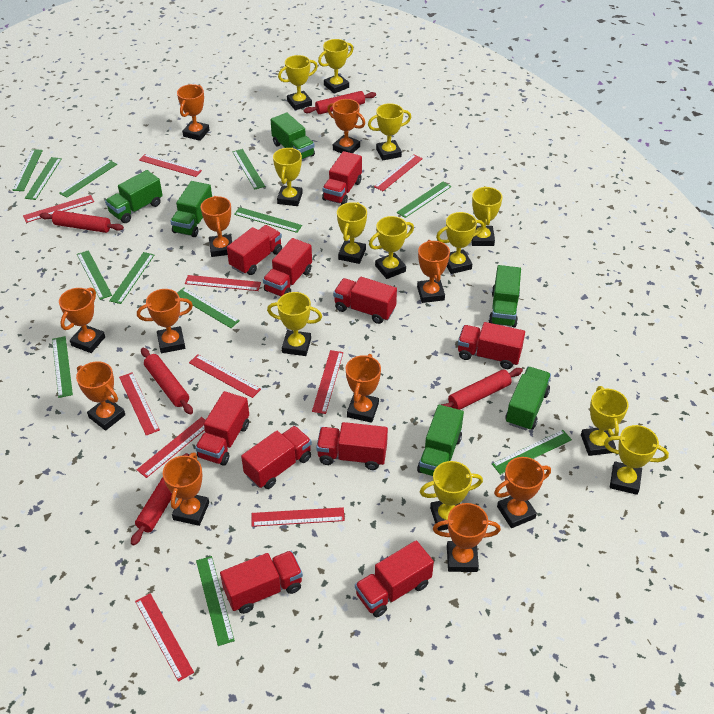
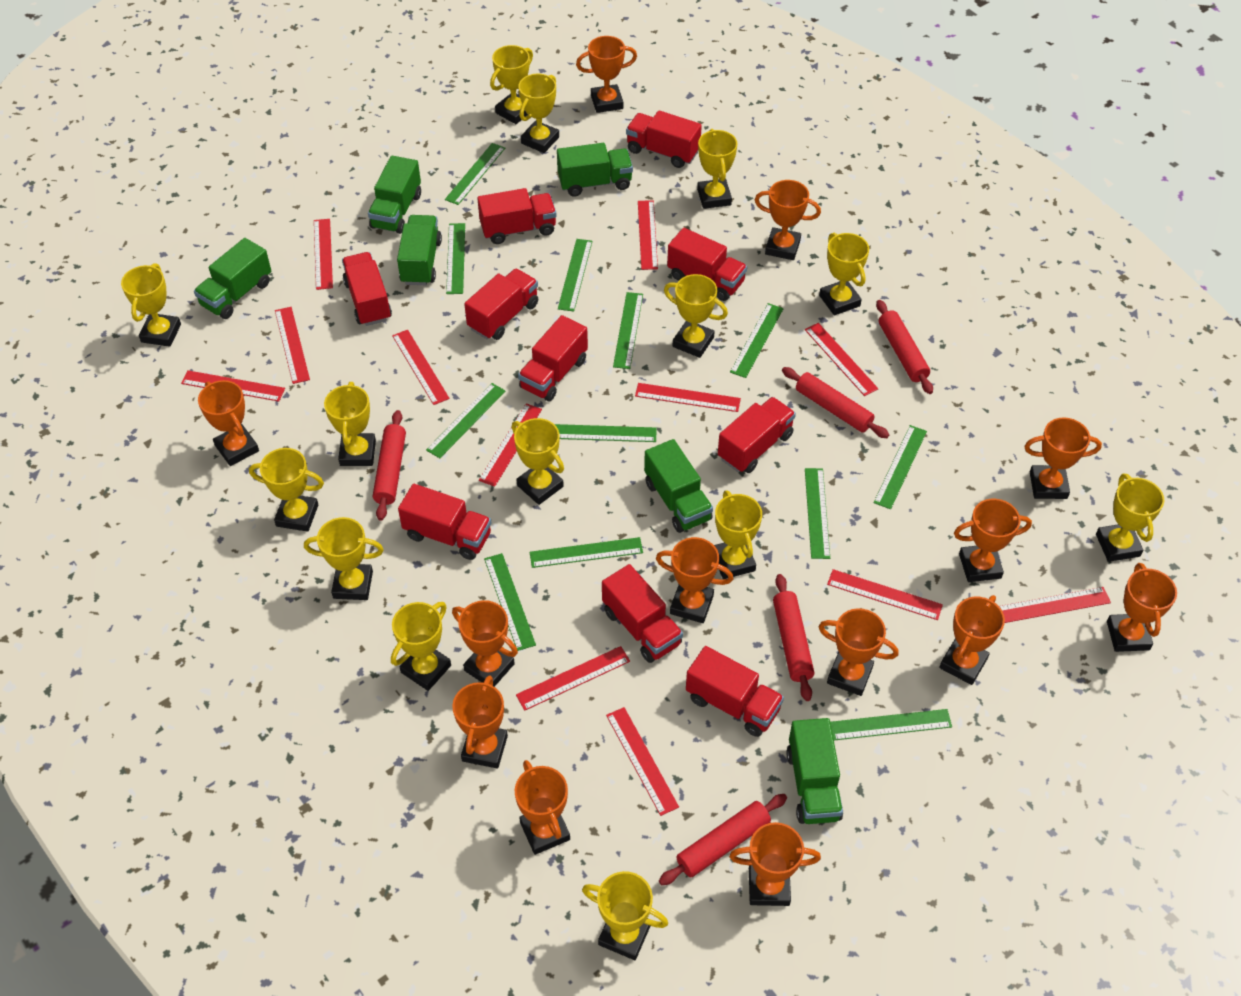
orange trophy: [59,288,105,353] [76,361,125,431] [137,289,193,353] [163,452,209,526] [177,84,209,141] [201,196,232,257] [327,99,365,153] [346,354,381,423] [417,240,450,303] [433,503,501,572] [494,457,551,528] = 11 -> [198,380,259,466] [452,600,518,687] [452,675,508,768] [515,760,570,855] [576,36,637,113] [656,537,733,623] [729,822,821,906] [755,180,821,260] [819,608,899,696] [939,595,1005,685] [954,499,1032,582] [1024,417,1102,499] [1107,563,1177,652] = 13
red ruler: [23,195,94,223] [119,372,160,436] [135,593,194,682] [137,417,205,478] [139,154,202,177] [185,275,261,291] [189,354,261,398] [252,507,345,527] [312,350,343,414] [374,154,423,191] = 10 -> [181,370,285,402] [275,307,310,384] [314,219,333,290] [392,330,450,405] [479,403,542,487] [516,646,630,711] [606,707,679,816] [635,383,741,412] [638,200,658,270] [805,323,878,396] [827,569,943,620] [999,587,1111,623] = 12
yellow trophy: [267,292,322,356] [273,148,303,206] [278,55,318,110] [318,39,353,94] [337,202,367,264] [368,103,411,160] [369,216,414,279] [420,461,483,531] [436,212,484,274] [471,186,502,246] [581,386,628,456] [604,425,669,495] = 12 -> [121,263,181,347] [249,448,324,532] [304,517,384,600] [324,382,376,466] [391,602,451,691] [490,45,533,124] [512,418,564,505] [518,74,559,153] [582,871,668,960] [664,274,728,358] [697,129,737,209] [714,490,762,579] [819,233,869,315] [1096,474,1164,562] = 14

